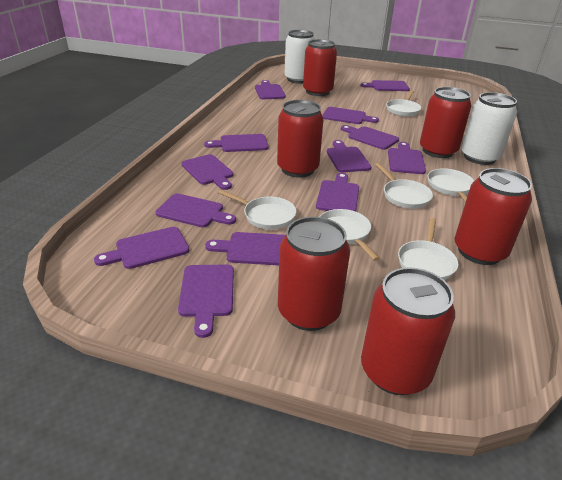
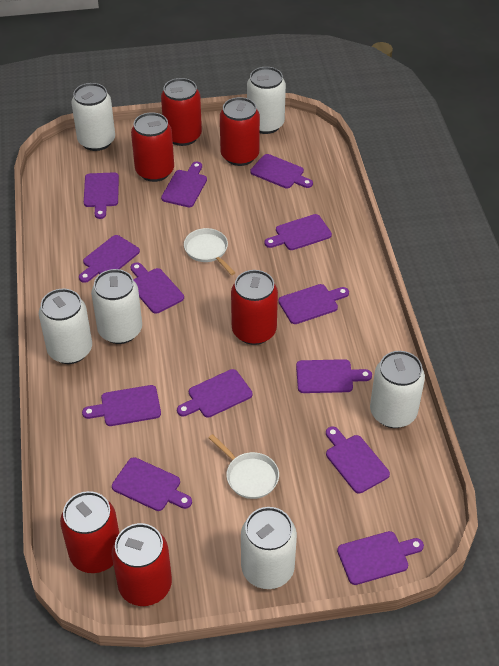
white can: [284,30,315,84] [461,92,517,165] = 2 -> [39,289,92,364] [71,83,115,151] [91,269,142,344] [241,507,297,589] [247,67,286,134] [370,351,425,428] = 6
white pan: [218,189,296,230] [319,209,380,261] [375,163,433,209] [386,90,421,116] [398,217,459,280] [427,168,474,202] = 6 -> [184,228,235,275] [208,434,279,499] = 2

